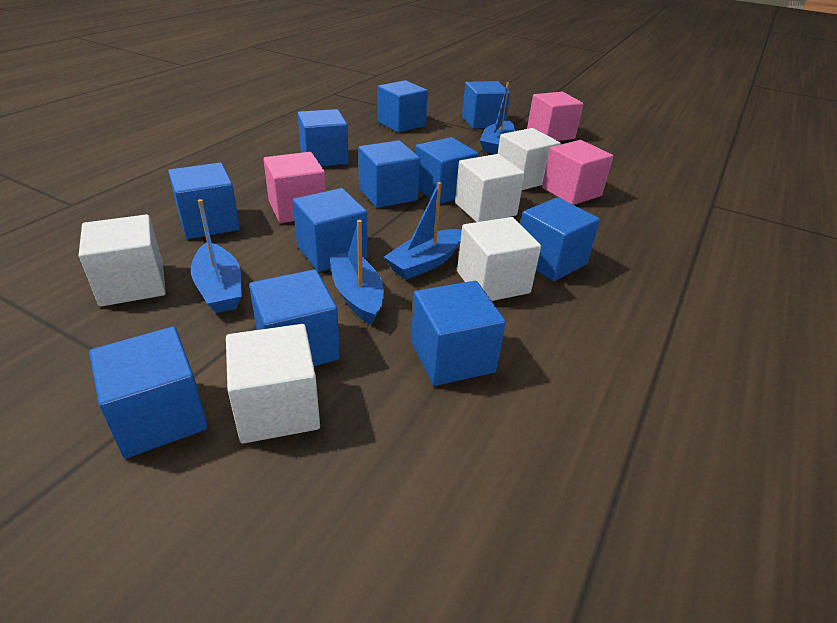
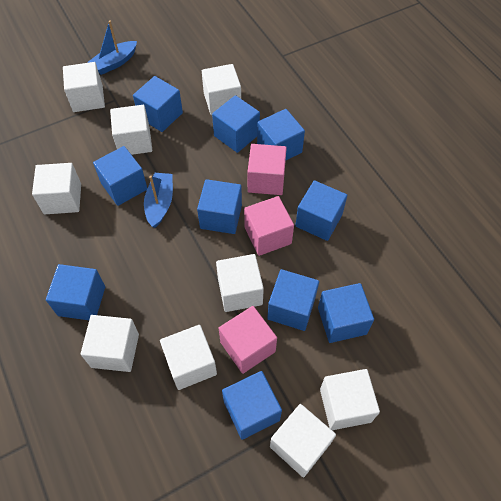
blue boat: [191,199,242,313] [329,220,384,325] [384,182,462,280] [480,82,515,154] = 4 -> [87,20,137,75] [144,173,173,228] = 2
blue cube: [89,327,208,459] [168,163,240,239] [249,269,340,366] [293,188,368,272] [298,109,349,166] [358,140,420,208] [377,80,428,133] [411,281,506,386] [415,137,479,204] [462,81,510,129] [520,197,600,281] = 11 -> [46,264,105,320] [93,146,148,206] [133,76,183,132] [197,179,242,234] [212,95,260,153] [222,371,282,440] [257,109,305,160] [267,269,319,331] [295,180,347,241] [318,283,374,343] = 10
white cube: [79,214,166,307] [226,324,320,444] [455,154,525,222] [457,217,541,301] [498,128,561,190] = 5 -> [32,163,81,214] [63,62,105,112] [81,315,139,372] [110,105,152,155] [160,325,217,390] [202,64,241,115] [216,254,264,312] [270,404,336,477] [320,369,380,430] = 9

